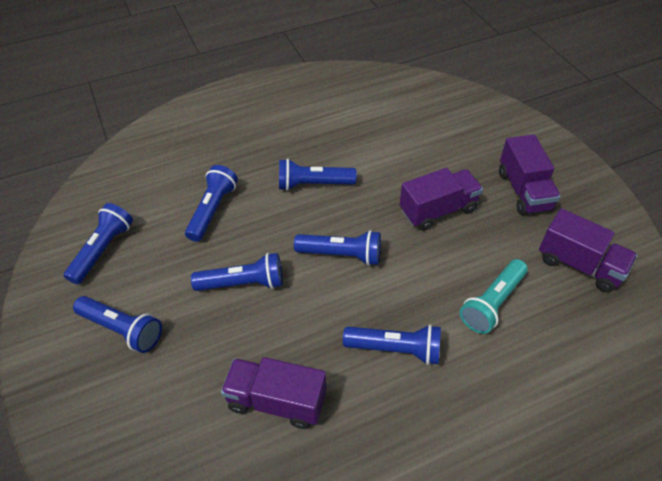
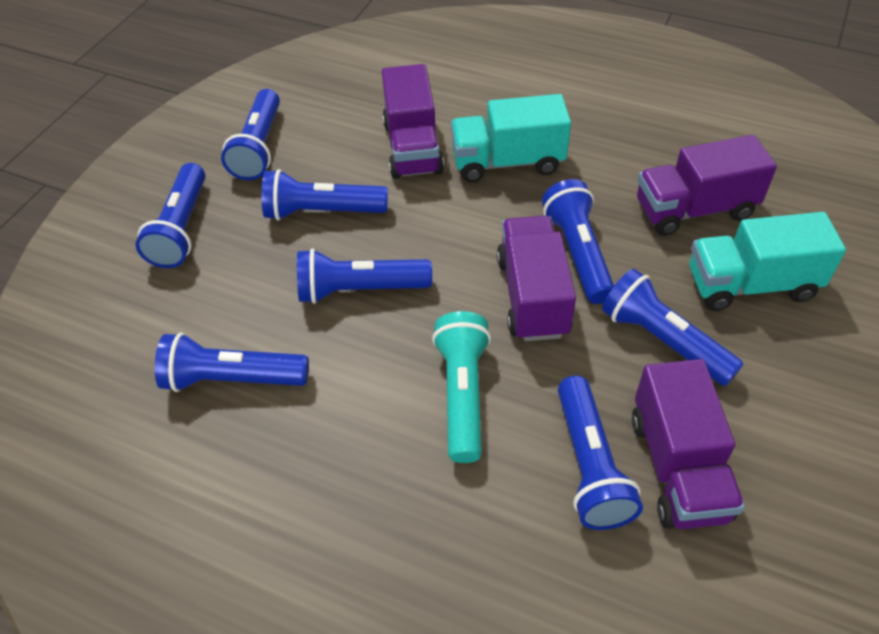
blue flashlight: [64,203,133,285] [73,296,162,353] [185,165,238,242] [191,253,283,291] [279,159,357,191] [294,230,381,266] [343,324,441,365] = 7 -> [136,163,206,268] [155,333,309,392] [221,89,280,180] [262,169,388,220] [297,248,432,304] [542,179,614,304] [558,376,643,530] [602,269,744,386] = 8
turquoise truck: none = 0 -> [451,94,571,182] [689,212,846,311] = 2

